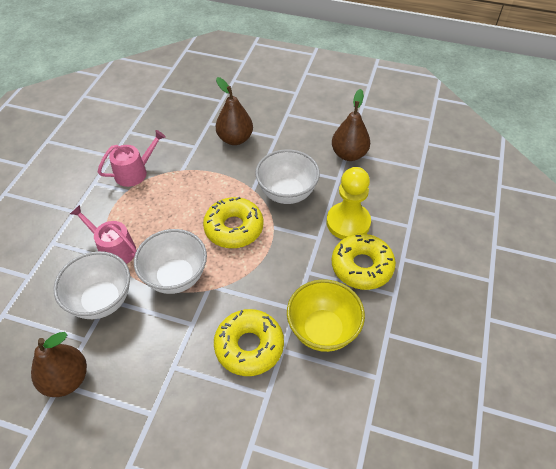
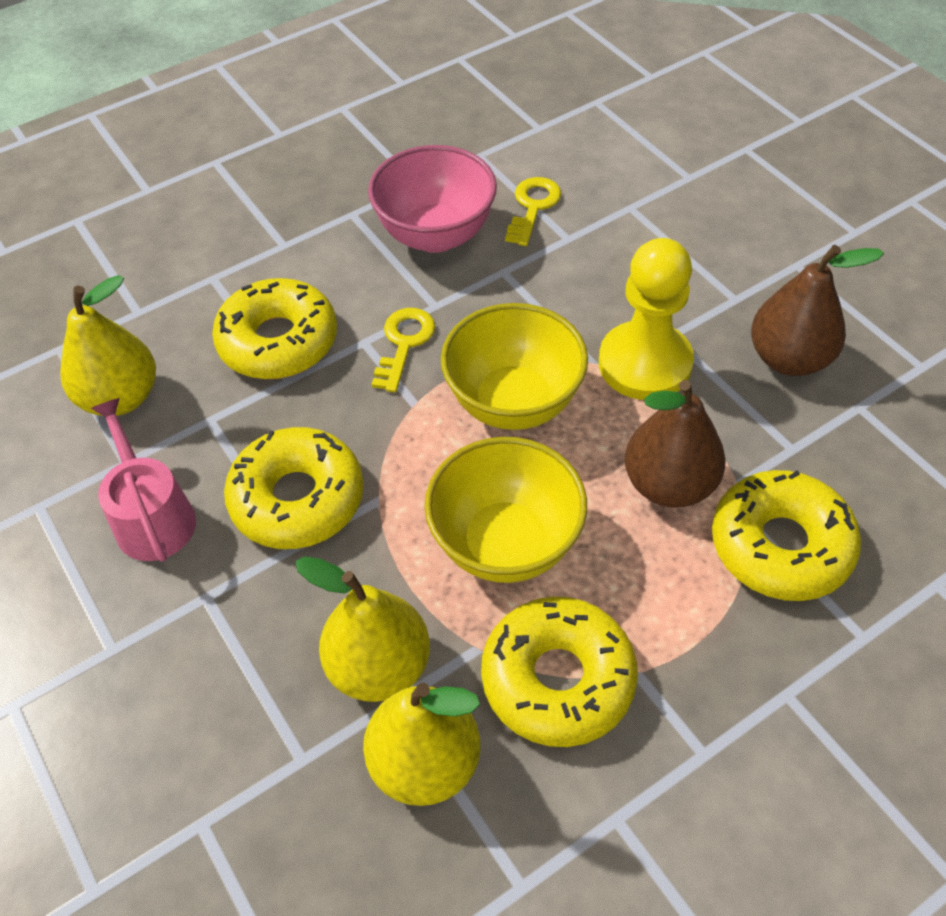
brown pear: [31,332,87,397] [216,77,253,145] [332,89,370,161] = 3 -> [625,380,726,508] [751,245,884,376] = 2
pink bowl: none = 0 -> [368,145,497,253] = 1
pink watering can: [70,205,137,264] [98,130,166,187] = 2 -> [91,398,196,562] = 1
white bowl: [53,251,130,319] [134,229,207,294] [255,149,320,204] = 3 -> none = 0
yellow bowl: [287,279,365,352] = 1 -> [424,437,587,583] [441,303,588,430] = 2
yellow donut: [203,197,263,248] [214,309,284,376] [331,234,396,290] = 3 -> [212,278,337,379] [224,427,364,549] [481,596,638,747] [712,470,861,601] = 4
yellow key: none = 0 -> [371,308,435,392] [505,177,561,246] = 2
yellow pear: none = 0 -> [60,275,156,416] [295,556,430,702] [363,683,481,806] = 3

